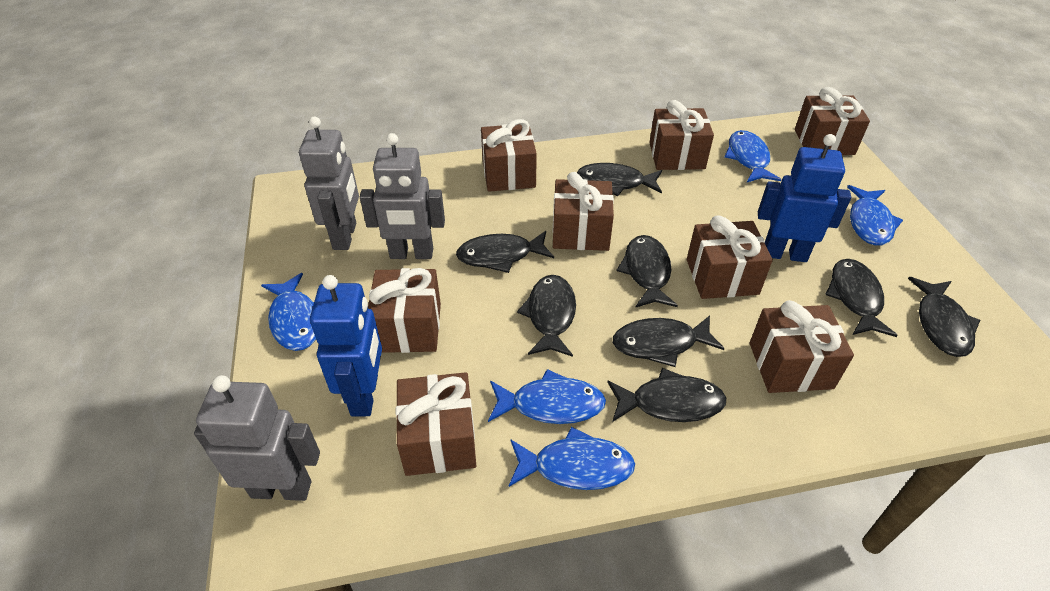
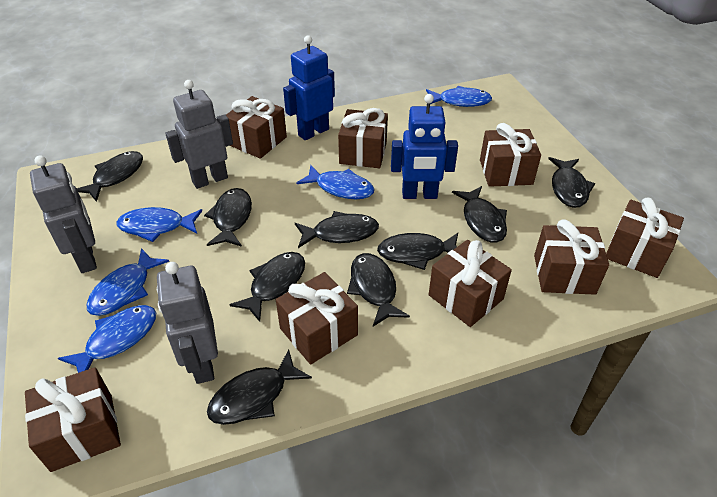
black fish: [456,231,554,273] [517,275,576,357] [577,163,662,196] [607,368,726,422] [613,315,725,367] [617,235,678,308] [825,259,898,337] [908,277,980,357] = 8 -> [77,151,143,202] [204,188,252,247] [207,349,312,425] [230,252,305,322] [295,211,379,248] [347,253,410,327] [377,233,458,270] [452,186,507,243] [548,157,595,208] = 9

